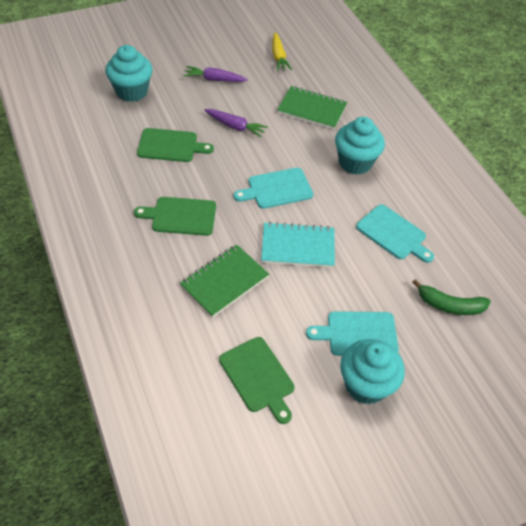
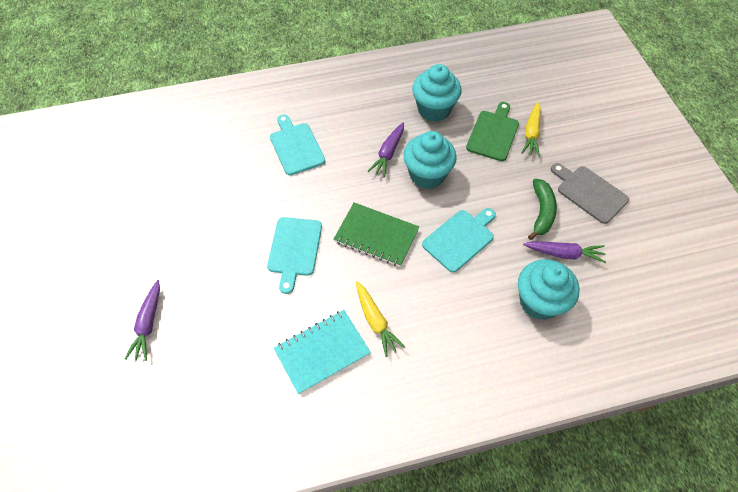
green cutting board: [134,197,216,236] [137,128,214,162] [219,337,294,424] = 3 -> [466,102,519,161] = 1
green notebook: [180,245,269,318] [277,86,347,130] = 2 -> [334,202,419,267] = 1
grey cutting board: none = 0 -> [551,163,629,224] = 1
purple carrot: [184,66,248,82] [204,109,268,138] = 2 -> [125,280,160,361] [367,122,404,177] [523,241,606,263] = 3
yellow carrot: [272,32,292,71] = 1 -> [356,281,405,357] [521,102,541,156] = 2

